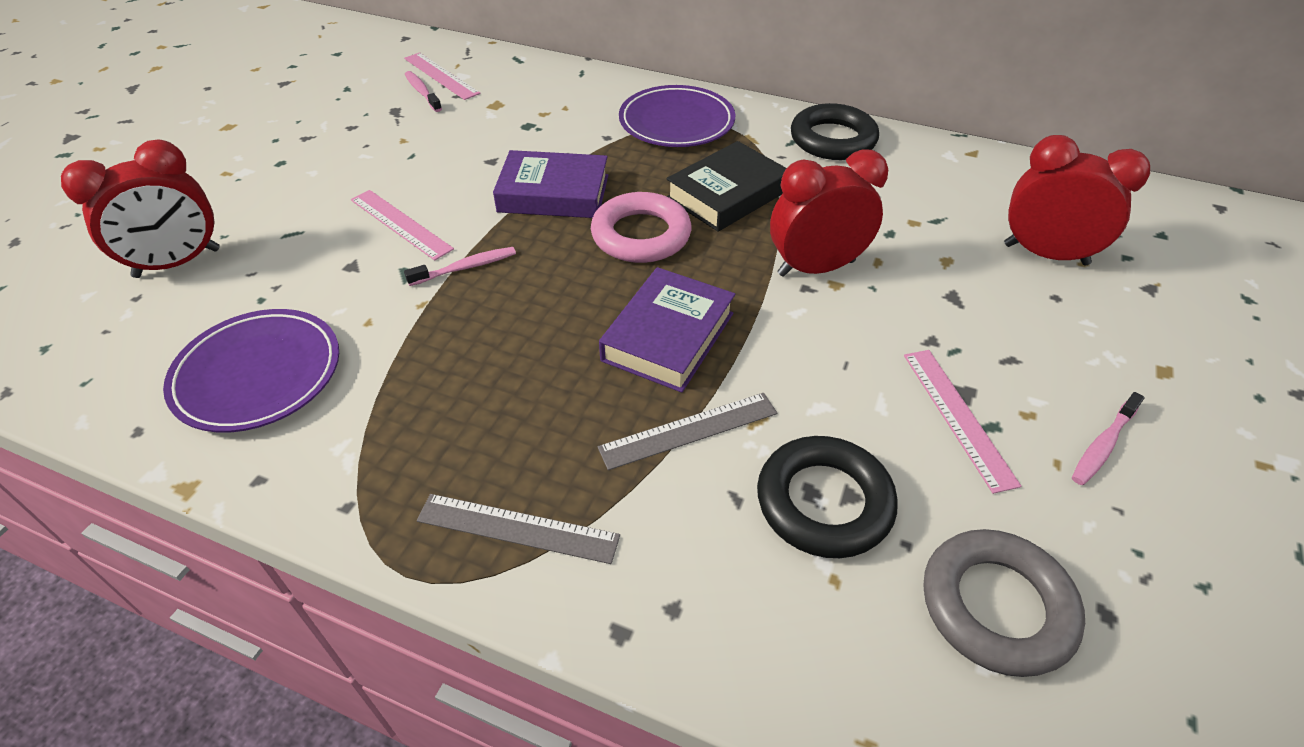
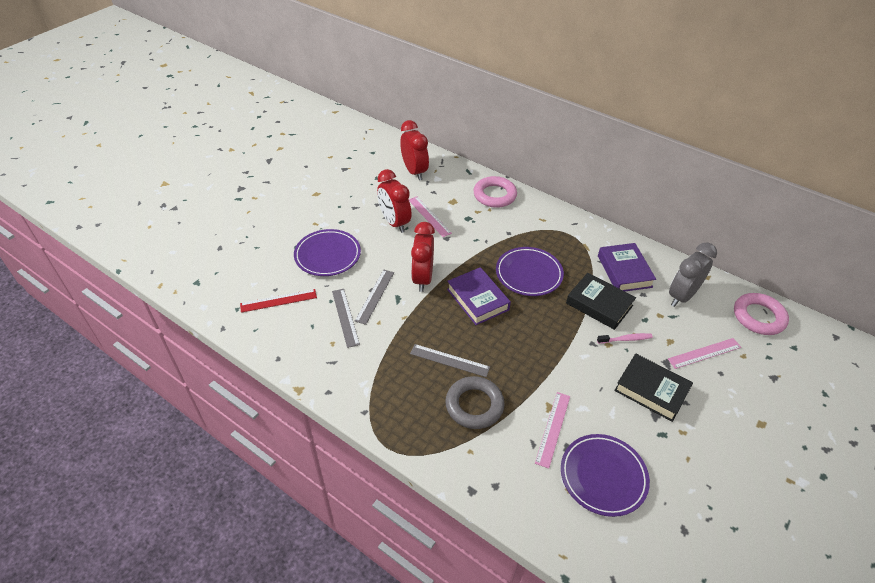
black book: [666,141,786,232] = 1 -> [566,273,636,330] [614,354,693,422] = 2
black ring: [757,436,898,558] [791,103,879,160] = 2 -> none = 0
grey clock: none = 0 -> [669,242,717,307] = 1
grey ruler: [417,494,620,564] [598,393,777,470] = 2 -> [332,289,360,348] [355,270,394,325] [410,344,490,377] = 3
pink ring: [591,192,692,263] = 1 -> [474,176,517,208] [734,293,789,335] = 2
pink toothbrush: [404,247,516,286] [405,71,442,112] [1072,392,1145,485] = 3 -> [597,333,653,344] = 1
purple plate: [163,309,339,432] [619,85,735,147] = 2 -> [294,229,361,276] [496,247,564,296] [561,434,650,517] = 3
red ruler: none = 0 -> [240,289,317,313] = 1

